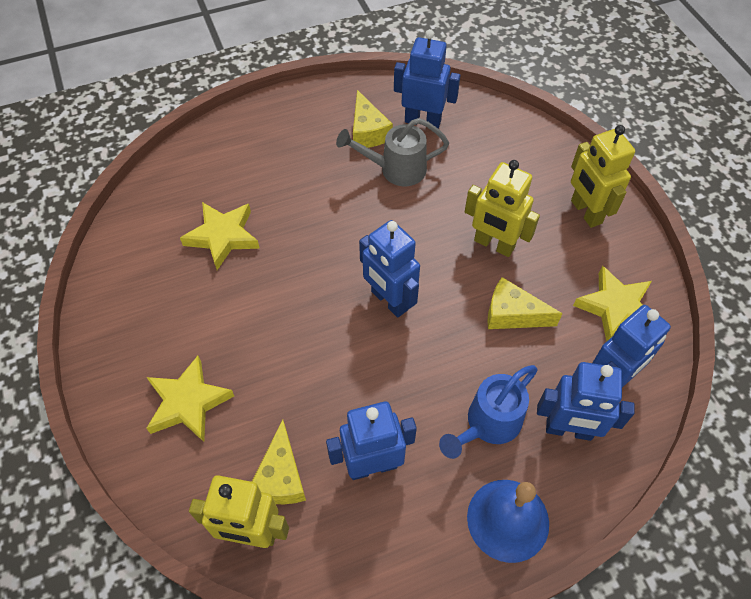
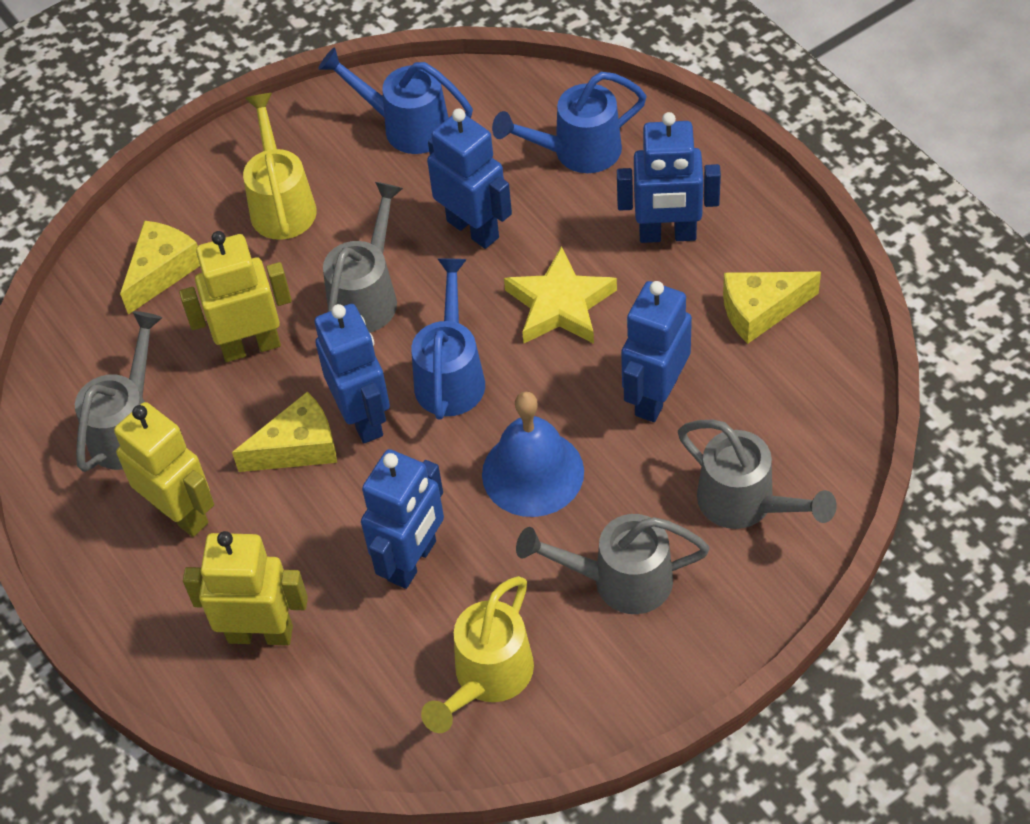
blue watering can: [439,365,538,459] = 1 -> [318,47,473,154] [411,258,485,420] [492,72,647,173] = 3
grey watering can: [336,118,449,186] = 1 -> [75,311,162,472] [323,182,403,332] [516,514,710,614] [678,420,837,529] = 4
yellow star: [146,356,234,442] [180,202,260,270] [573,265,652,342] = 3 -> [504,246,617,344] = 1
yellow watering can: none = 0 -> [243,93,317,240] [421,576,534,733] = 2

